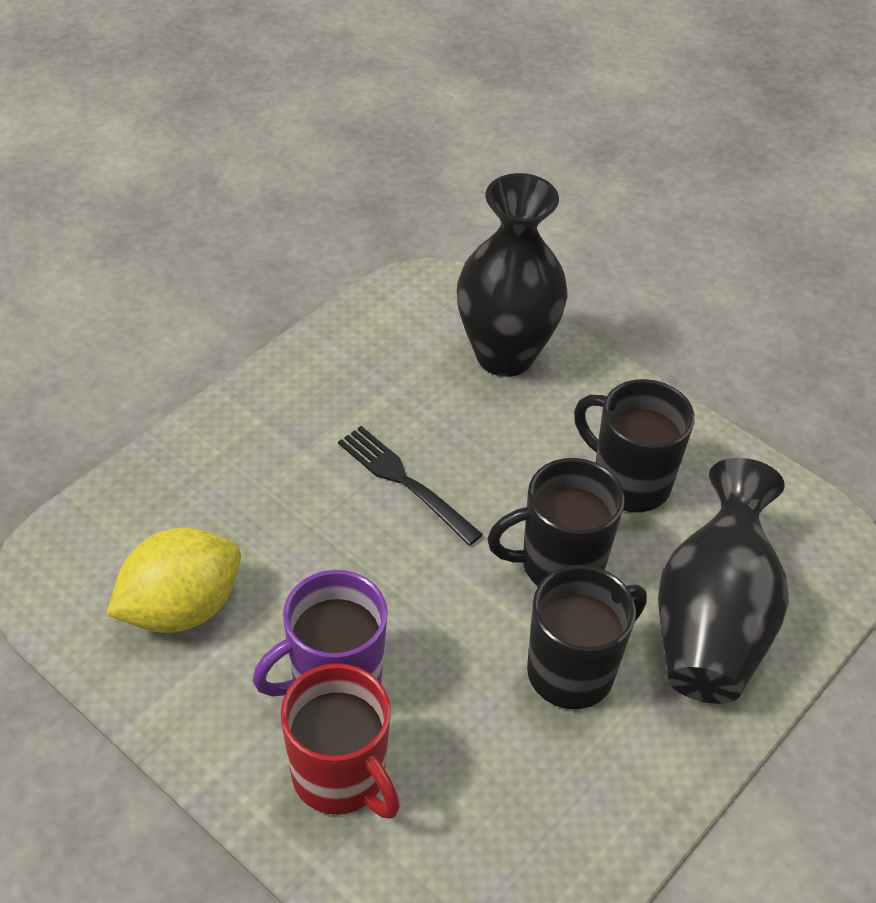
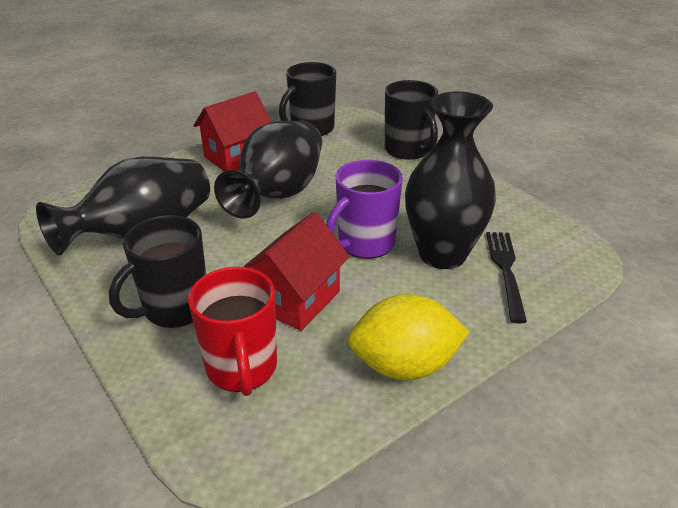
black vase: [457,173,568,377] [658,458,789,704] = 2 -> [36,157,210,256] [214,121,322,218] [405,91,496,269] = 3
red house: none = 0 -> [193,91,271,172] [243,212,350,331] = 2

